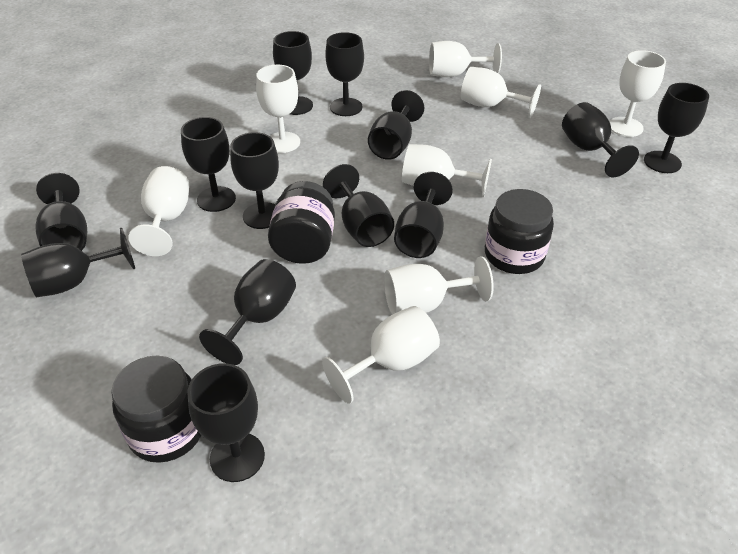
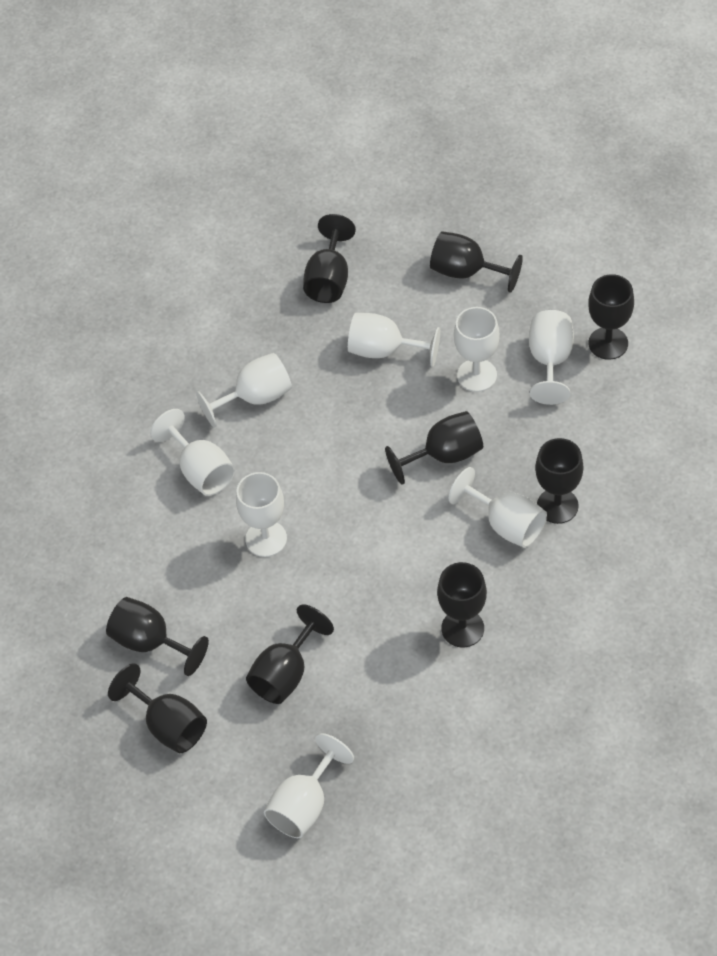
black goblet: [21,228,135,297] [35,173,87,251] [181,117,236,212] [187,363,265,482] [199,259,296,365] [230,132,279,229] [273,31,313,115] [323,164,394,247] [325,32,364,116] [368,90,424,160] [394,172,453,258] [562,102,639,177] [644,83,709,173] = 13 -> [106,597,209,676] [108,663,207,753] [246,604,334,704] [303,214,356,303] [385,411,483,485] [430,231,523,293] [437,562,487,647] [535,438,583,524] [588,274,634,360] = 9
black jar: [111,355,201,463] [268,181,335,264] [485,189,554,274] = 3 -> none = 0

